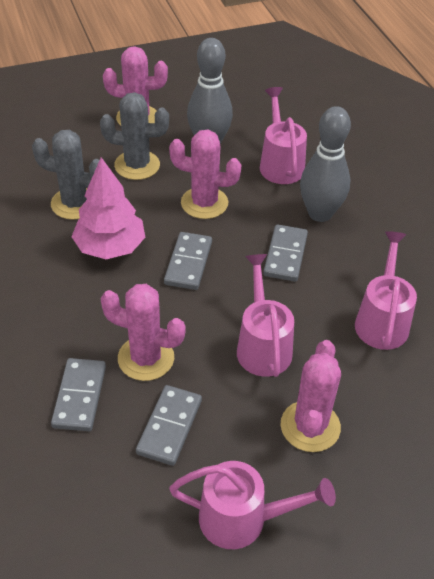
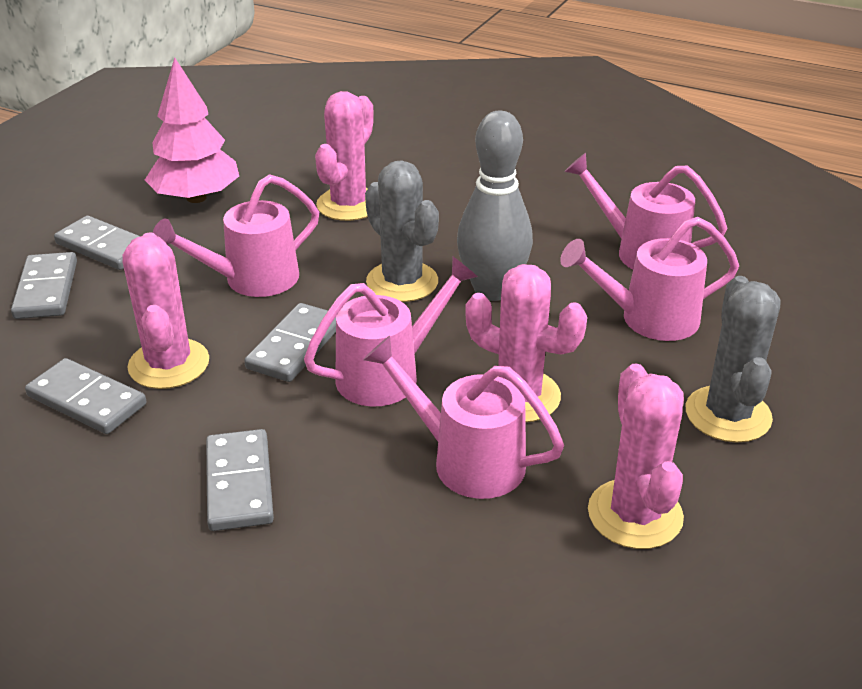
grey bowling pin: [187,38,233,144] [300,106,351,222] = 2 -> [457,111,533,301] = 1
grey domino: [51,358,106,431] [136,385,202,466] [164,232,212,290] [263,224,308,282] = 4 -> [11,252,77,319] [25,358,146,434] [54,216,141,270] [206,429,274,531] [244,303,336,382] = 5
pink watering can: [169,461,336,549] [237,254,294,377] [260,87,307,184] [355,231,417,350] = 4 -> [153,174,319,297] [304,257,478,407] [363,336,564,499] [560,217,739,341] [564,153,727,269] = 5

